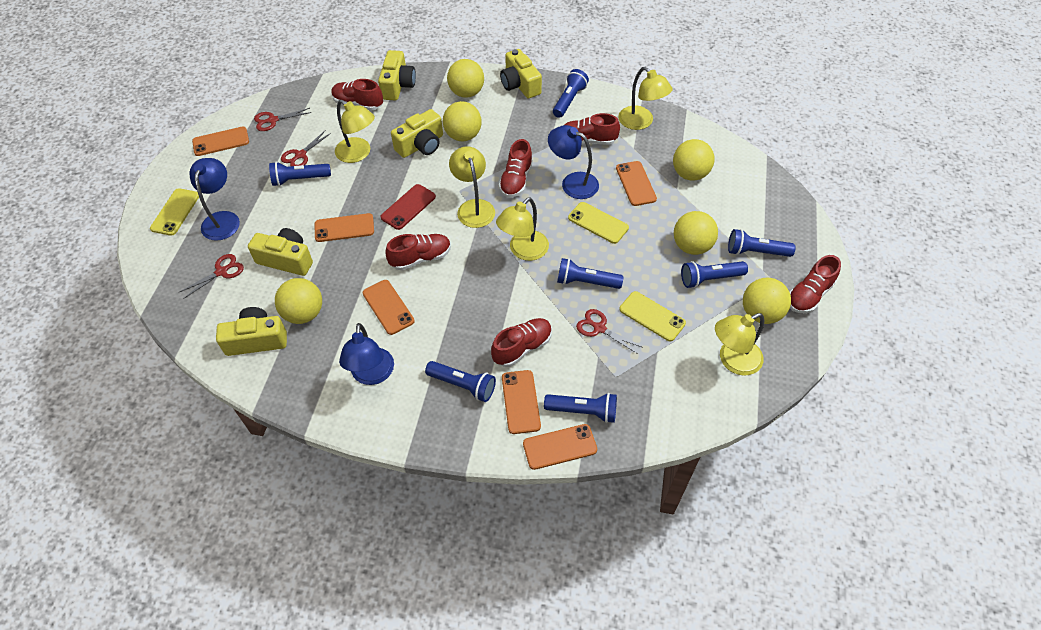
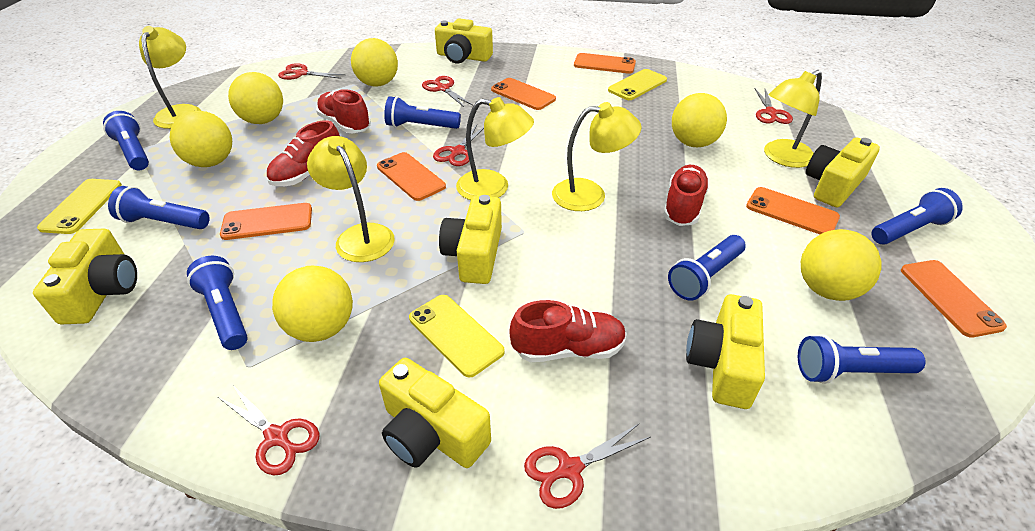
blue lamp: [190,158,240,241] [339,323,394,385] [548,125,599,199] = 3 -> none = 0
red phone: [380,184,436,230] = 1 -> none = 0
red scissors: [178,254,244,299] [254,108,311,131] [281,130,331,166] [576,309,643,354] = 4 -> [218,384,320,475] [278,63,345,80] [422,76,473,107] [433,125,484,166] [524,423,651,509] [755,89,793,124] = 6
red shoe: [331,79,383,111] [385,234,451,270] [491,318,552,367] [499,139,533,198] [564,113,620,145] [790,255,841,314] = 6 -> [266,120,340,186] [316,89,371,133] [510,300,627,362] [663,165,710,226] = 4
yellow camera: [216,307,287,356] [248,228,313,276] [378,50,416,100] [391,109,443,158] [500,49,542,99] = 5 -> [33,229,137,324] [379,358,491,468] [435,18,493,63] [439,195,502,284] [686,294,765,409] [806,137,880,207] = 6

